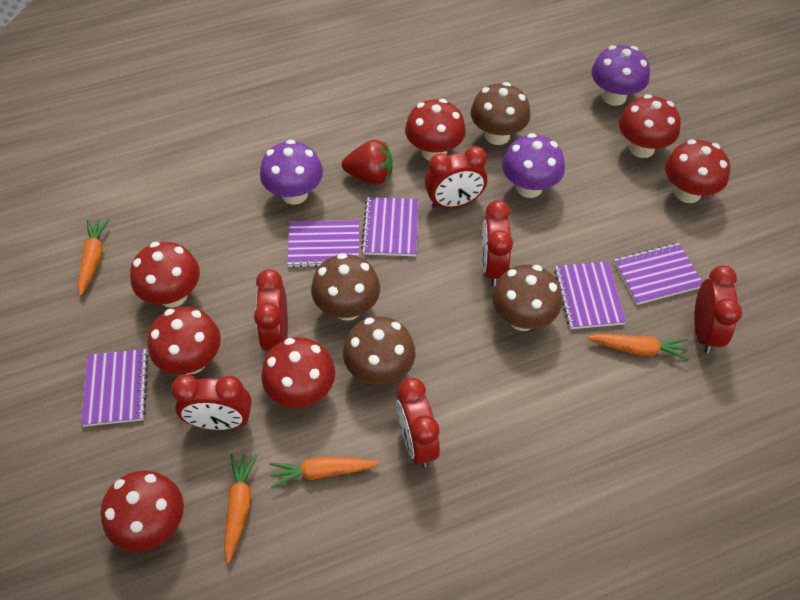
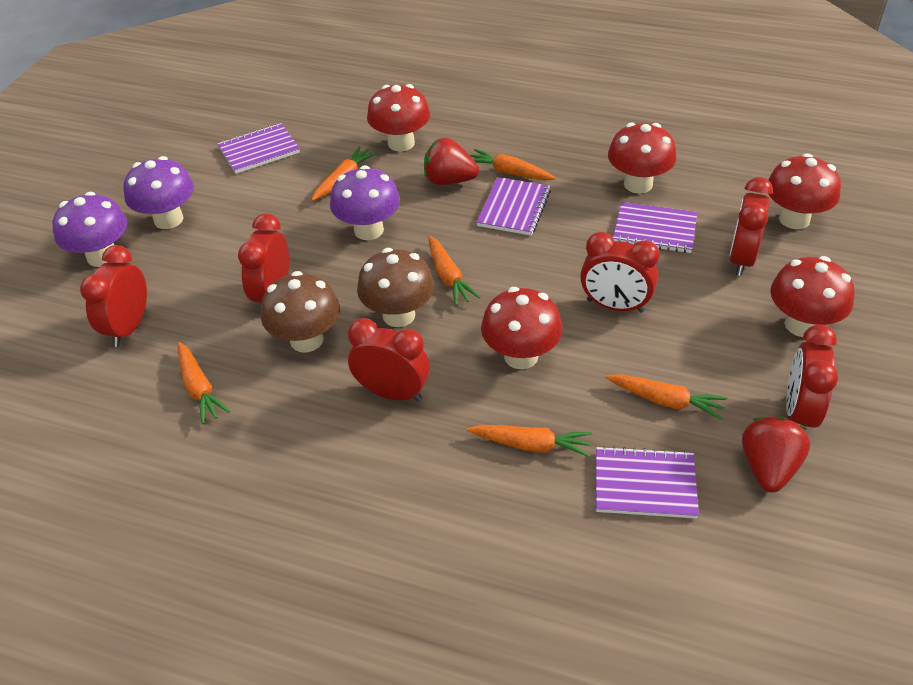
brown mushroom: [311,253,380,321] [343,316,415,385] [471,82,530,145] [492,264,562,331] = 4 -> [261,271,340,352] [357,248,434,327] = 2
orange carrot: [78,219,110,296] [224,454,258,563] [269,457,380,488] [587,334,689,361] = 4 -> [178,342,230,424] [311,146,377,201] [428,236,480,306] [467,425,592,457] [470,149,556,180] [606,374,727,420] = 6
purple notebook: [81,349,148,427] [287,220,359,268] [361,197,419,256] [554,261,626,329] [614,243,703,305] = 5 -> [218,123,300,174] [477,177,551,236] [596,446,699,519] [613,202,698,253] = 4
red mushroom: [101,470,184,552] [130,242,200,308] [147,307,221,374] [261,337,335,408] [405,99,466,160] [619,94,681,158] [665,139,730,203] = 7 -> [367,84,430,152] [481,287,563,369] [608,122,677,194] [768,153,841,229] [770,256,854,337] = 5
red strawberry: [342,140,393,184] = 1 -> [424,137,479,185] [742,417,810,492] = 2

